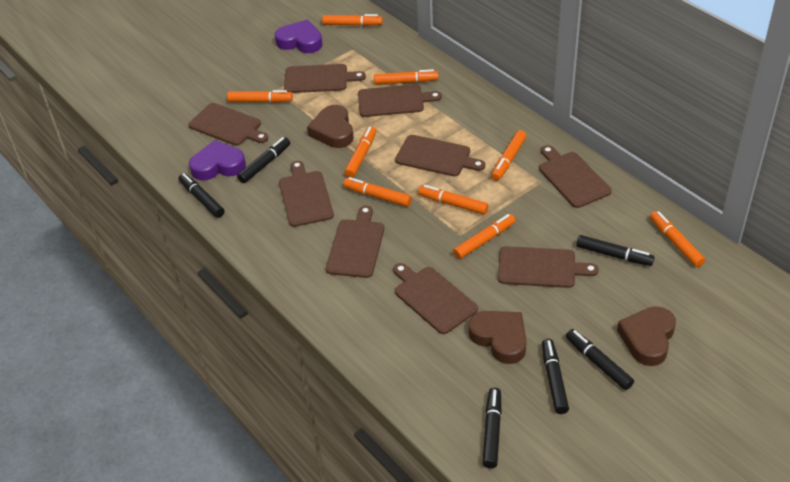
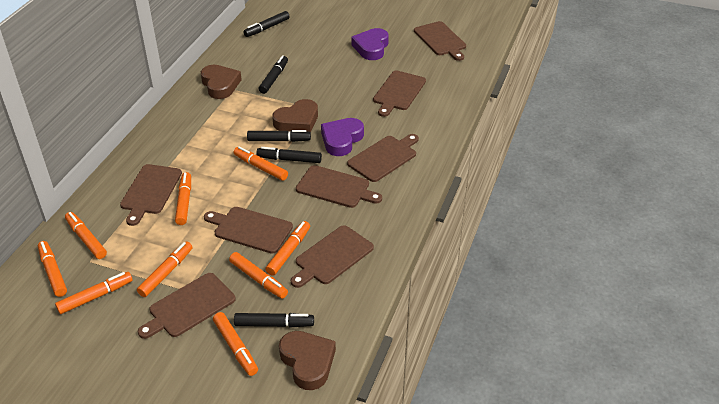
black marker: [178,173,225,218] [237,137,290,183] [482,387,502,468] [542,339,569,414] [566,329,634,390] [576,235,655,266] = 6 -> [234,313,314,328] [243,11,290,37] [247,130,311,142] [256,147,322,163] [259,55,288,94] = 5
brown cutting board: [189,103,268,146] [279,161,334,227] [284,64,366,93] [326,206,384,278] [358,84,442,117] [393,263,478,334] [395,135,485,176] [498,246,599,288] [539,145,612,208] = 9 -> [120,164,182,226] [138,273,236,339] [204,207,293,254] [291,225,374,288] [296,165,382,208] [347,134,419,182] [373,70,426,117] [414,21,466,61] = 8

